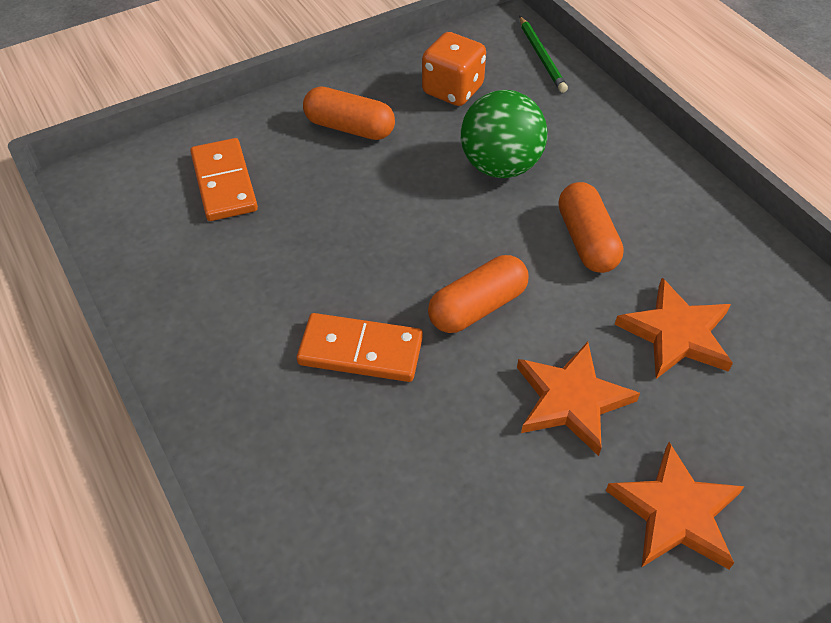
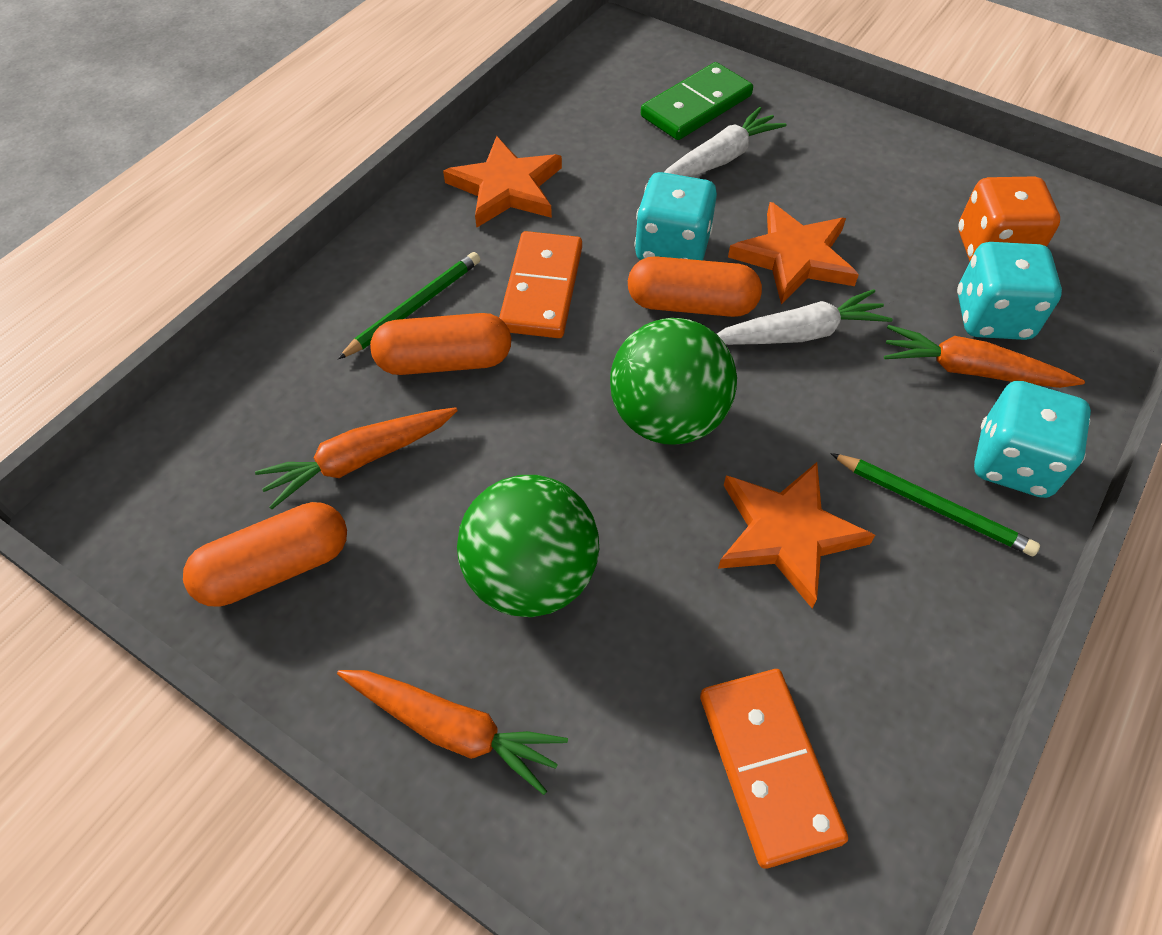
green ball: [461,90,547,178] = 1 -> [457,475,599,617] [610,318,737,444] = 2
green domino: none = 0 -> [641,62,753,140] = 1
green pencil: [520,16,568,93] = 1 -> [338,252,480,359] [831,453,1040,556] = 2
orange carrot: none = 0 -> [255,407,458,509] [337,670,568,795] [884,325,1085,388] = 3
turquoise dice: none = 0 -> [634,172,717,260] [957,242,1062,340] [974,381,1091,498] = 3
white carrot: none = 0 -> [664,107,786,177] [717,289,893,345] = 2

